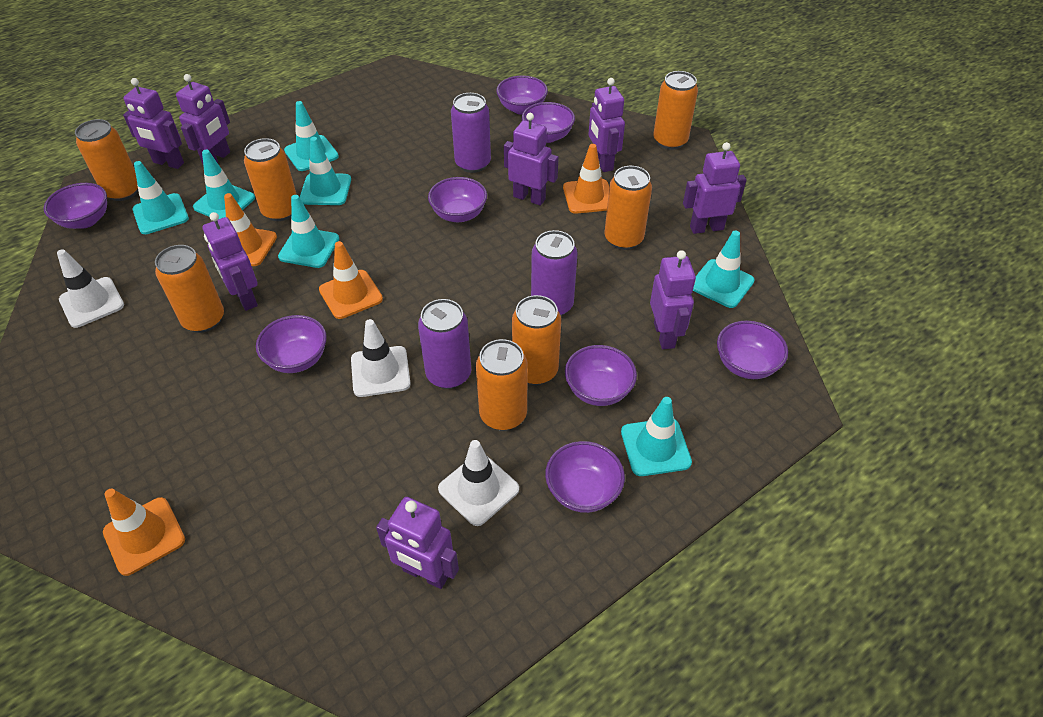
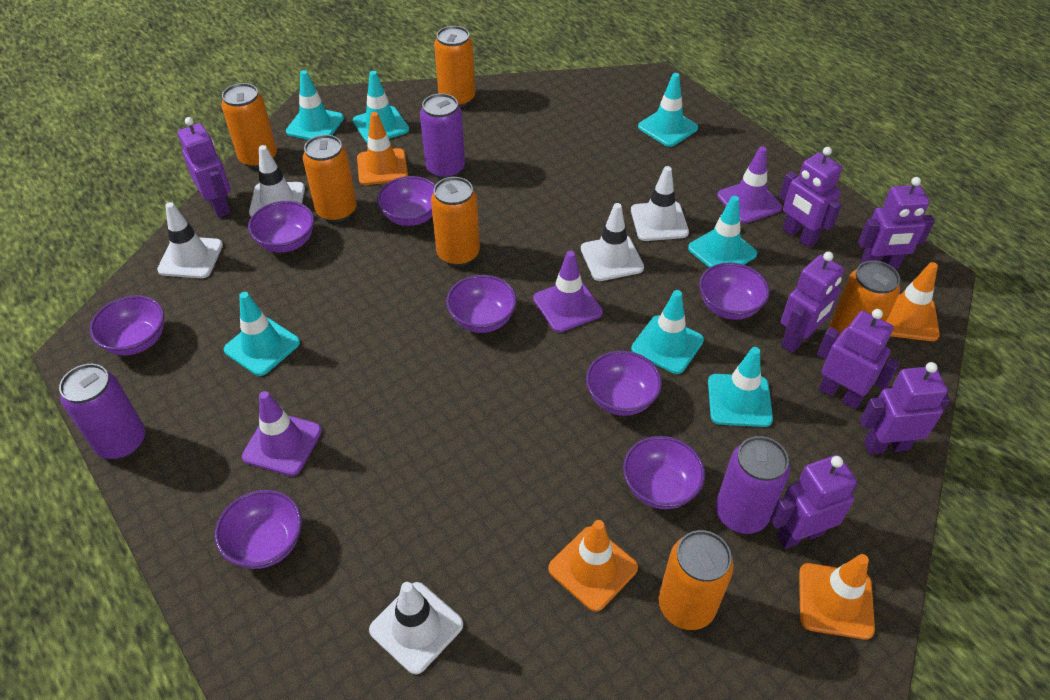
orange can: [75,119,138,201] [155,245,224,333] [244,138,297,221] [476,339,528,431] [512,295,561,385] [605,166,652,250] [653,71,698,150] = 7 -> [221,83,277,168] [303,135,357,222] [431,177,480,266] [434,26,475,107] [659,530,734,630] [829,260,900,337] = 6
purple robot: [123,78,184,169] [176,74,230,164] [202,212,258,311] [376,497,459,589] [504,113,559,206] [589,78,625,172] [650,250,696,349] [683,142,747,234] = 8 -> [178,117,231,217] [770,455,858,549] [779,147,842,247] [781,252,844,353] [817,309,900,409] [858,177,935,269] [860,362,950,454] = 7
purple traffic cone: none = 0 -> [242,391,322,476] [533,251,603,332] [717,146,782,223] = 3
white traffic cone: [57,249,124,328] [351,319,411,397] [438,440,519,526] = 3 -> [157,202,223,278] [249,145,305,217] [369,582,463,674] [581,203,644,281] [631,166,689,241] = 5

